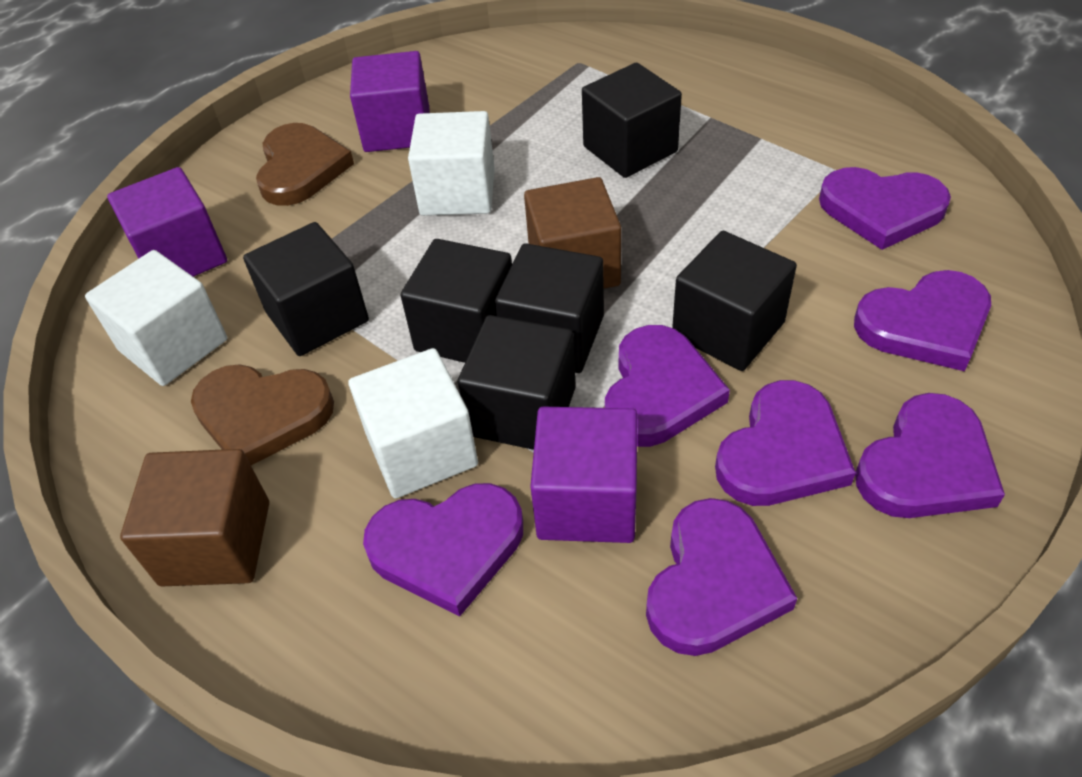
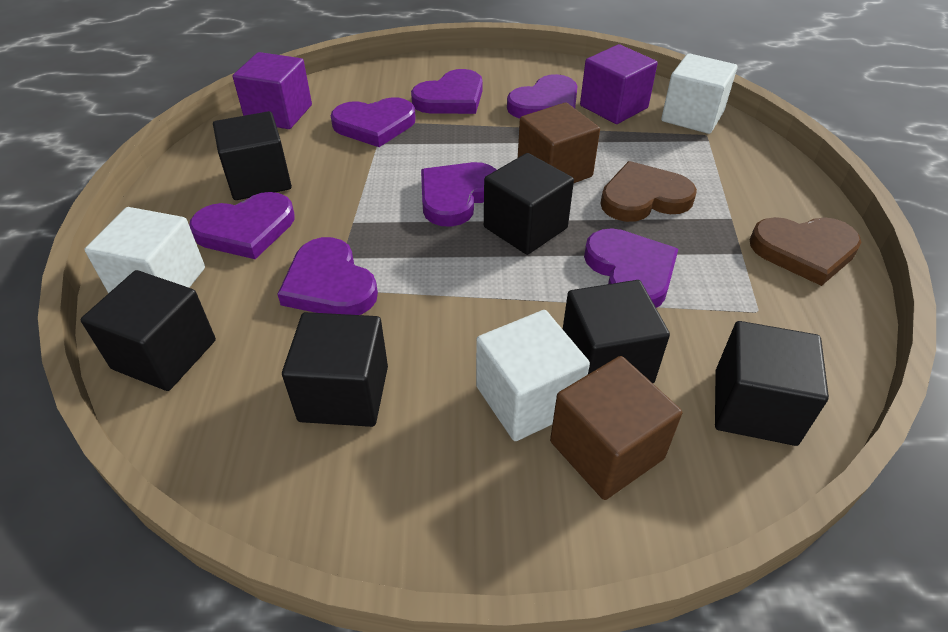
purple cube: [107,167,227,277] [350,51,429,152] [530,407,637,543] = 3 -> [233,52,312,129] [580,44,658,124] = 2

